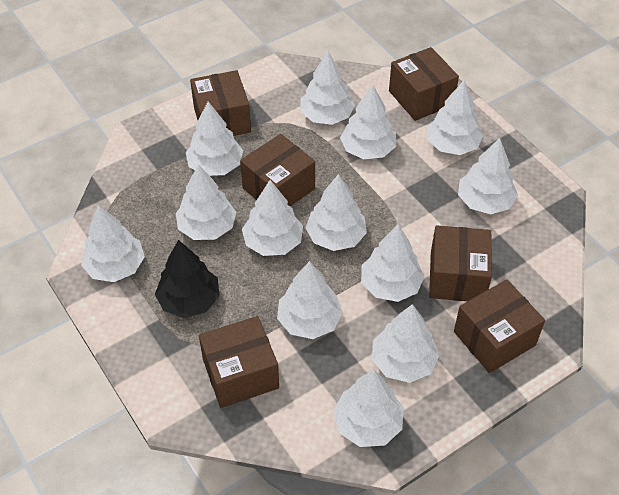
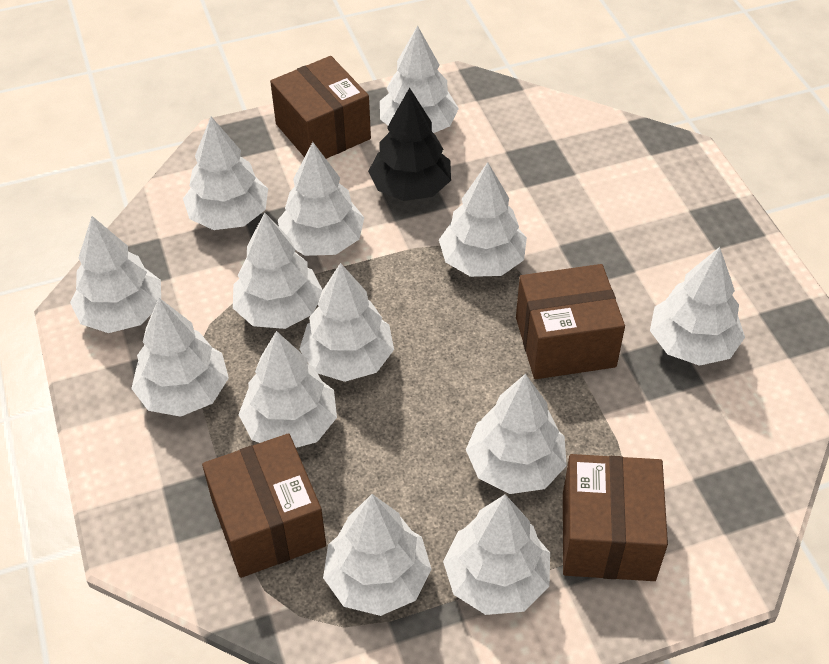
brown box: [190,70,251,136] [199,316,279,408] [240,134,315,206] [389,47,459,121] [429,225,492,301] [454,280,545,373] = 6 -> [202,433,326,578] [270,56,371,159] [516,264,625,379] [563,454,668,581] = 4

